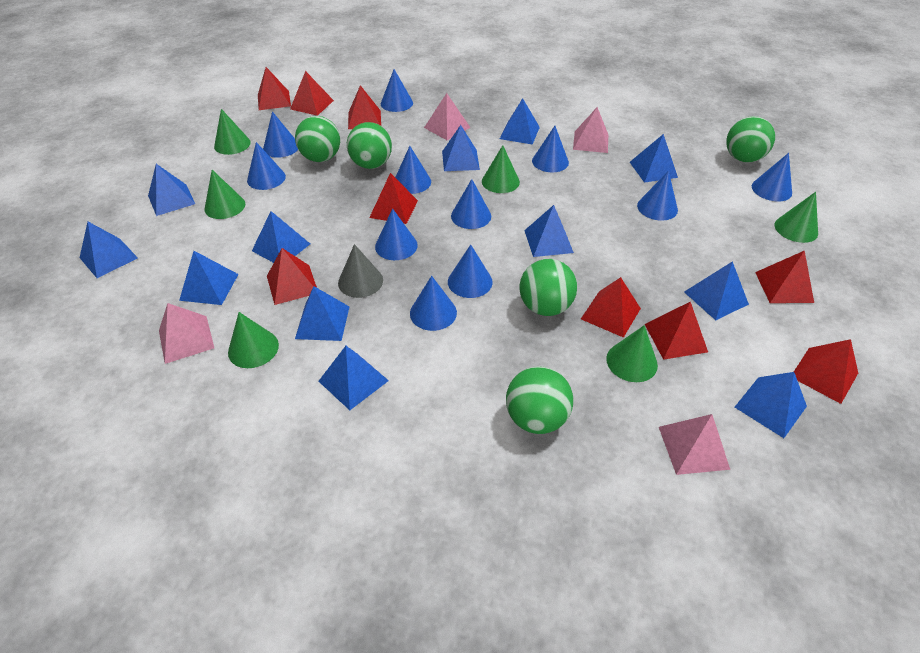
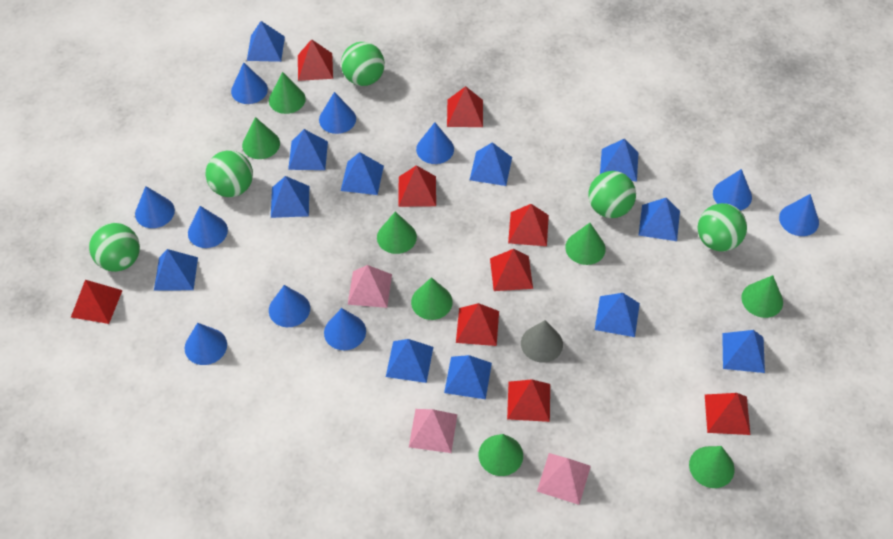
blue cone: [247,142,286,190] [263,111,298,158] [375,209,418,260] [381,69,413,112] [395,146,431,194] [410,276,457,331] [448,244,493,298] [451,179,491,229] [532,126,569,172] [637,171,678,221] [752,153,792,201] = 11 -> [135,186,175,228] [184,323,227,365] [188,206,228,248] [231,62,268,104] [269,285,310,327] [319,92,356,134] [324,308,366,350] [416,122,454,164] [713,169,752,211] [779,194,819,236] = 10
green cone: [205,170,245,219] [214,109,251,155] [228,312,279,368] [482,145,520,193] [606,325,658,382] [774,192,818,243] = 6 -> [242,117,280,159] [269,72,306,114] [377,212,417,254] [411,277,453,320] [479,434,523,476] [565,223,606,265] [689,446,735,488] [741,275,783,318] = 8
pink pyramid: [159,303,214,364] [424,93,471,140] [573,107,608,153] [659,414,730,475] = 4 -> [348,265,392,308] [409,409,457,453] [537,453,591,505] = 3

